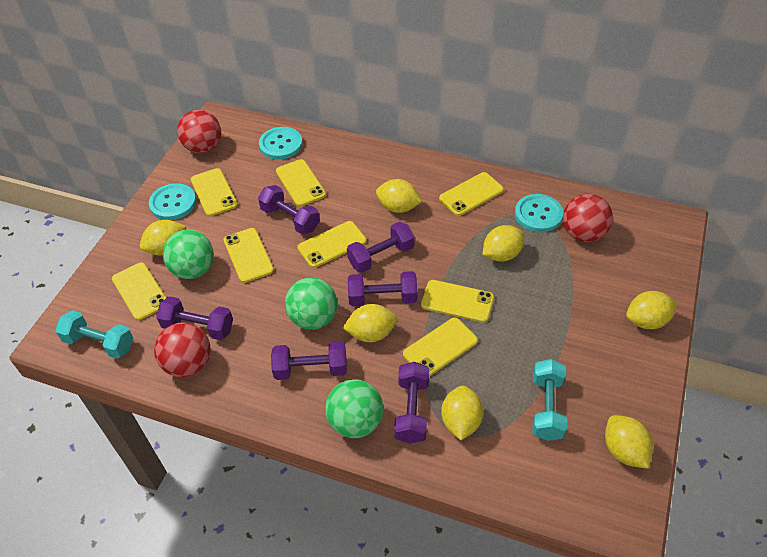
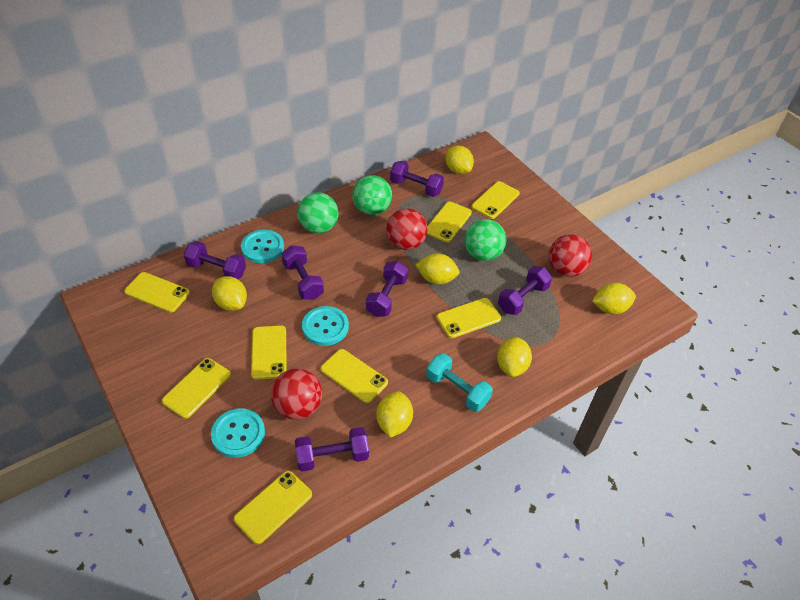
turquoise dumbbell: [55,310,133,359] [533,359,567,441] = 2 -> [426,353,493,412] = 1
yellow lemon: [140,220,187,255] [343,304,397,342] [376,179,422,213] [441,386,483,440] [482,225,524,262] [605,415,653,469] [626,291,677,329] = 7 -> [212,276,247,311] [376,391,413,438] [415,253,460,285] [445,145,474,174] [497,337,532,377] [592,282,636,314] = 6

